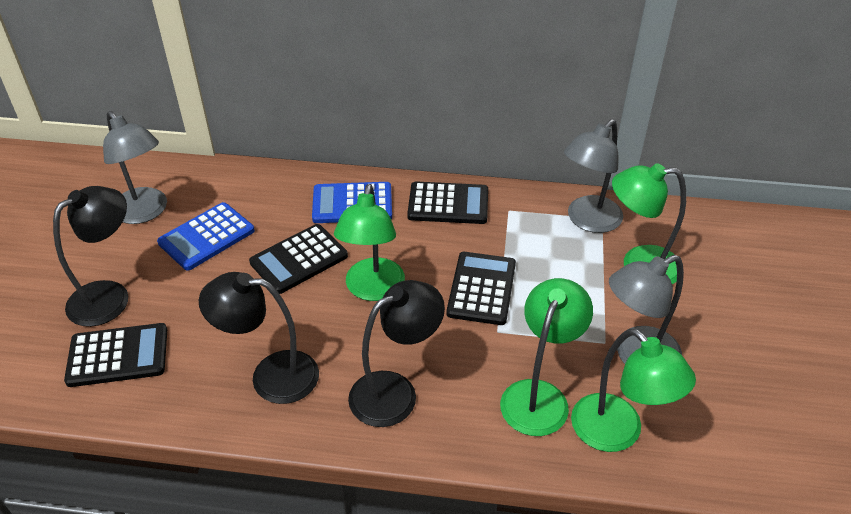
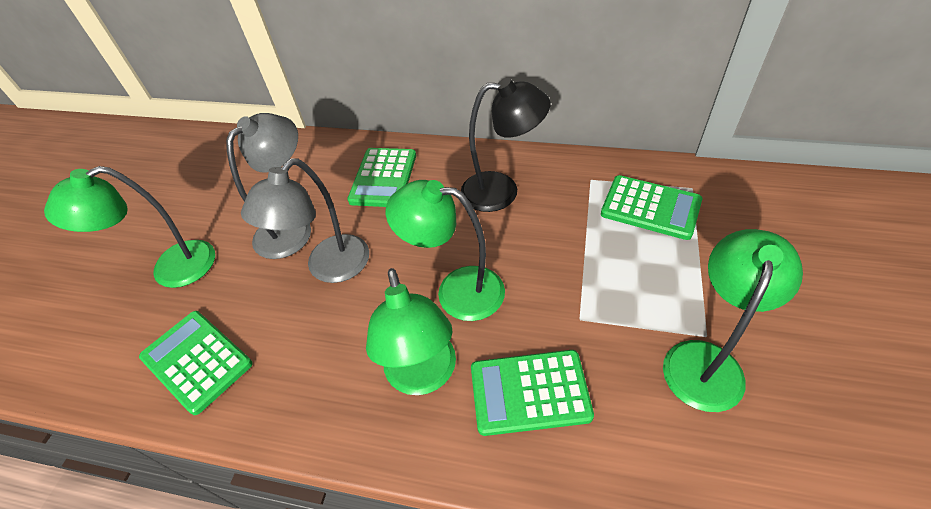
black calculator: [64,323,167,387] [249,224,348,294] [407,181,488,224] [447,252,516,325] = 4 -> none = 0
black lamp: [53,186,128,327] [199,272,319,404] [348,280,445,427] = 3 -> [461,78,550,212] = 1
blue calculator: [157,202,255,271] [312,182,392,223] = 2 -> none = 0
green calculator: none = 0 -> [139,311,252,415] [347,148,416,207] [471,350,594,436] [601,175,702,240] = 4
grey lamp: [103,111,167,224] [564,119,623,233] [609,255,684,364] = 3 -> [226,113,311,259] [241,159,369,283] = 2

